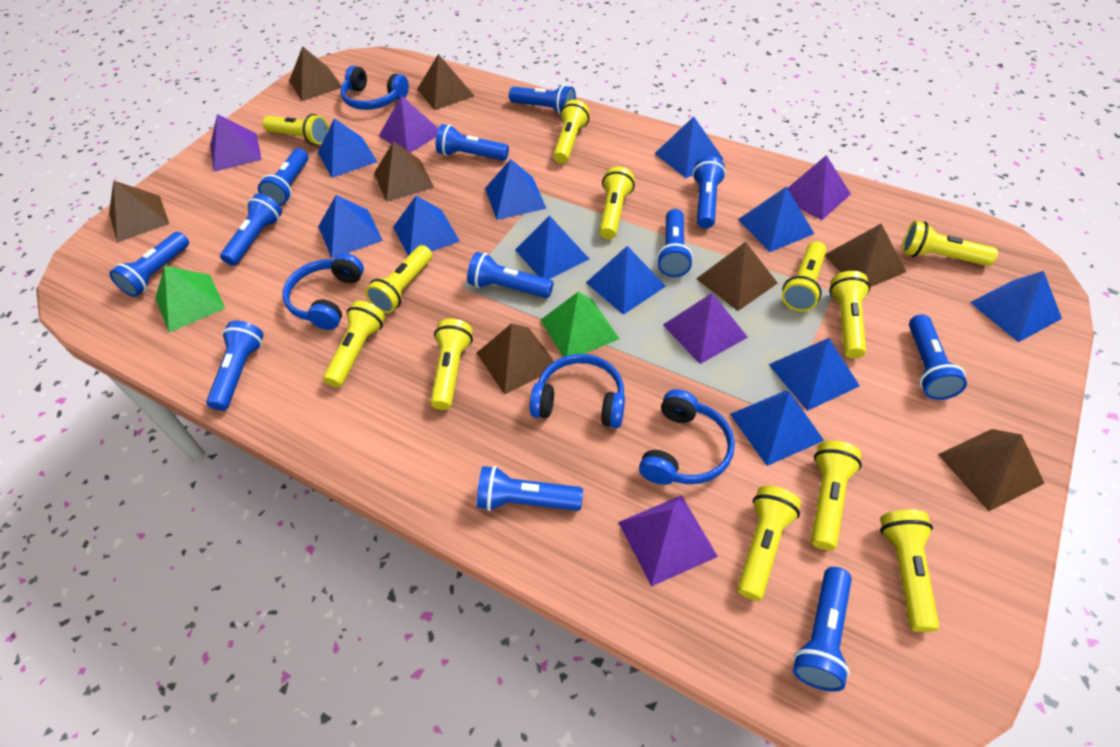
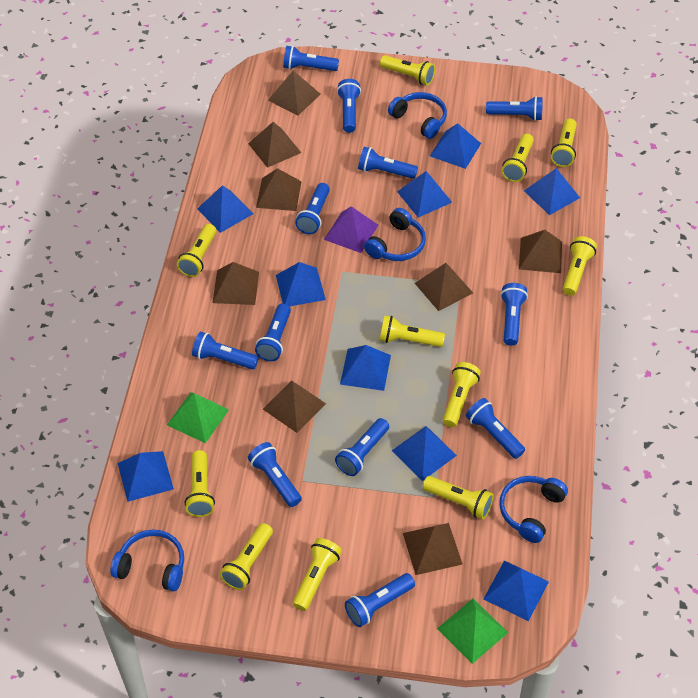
blue pyramid: [318,118,377,178] [318,195,383,258] [393,195,460,256] [485,159,547,220] [515,215,589,279] [586,246,666,315] [654,116,723,178] [730,391,824,466] [738,187,814,252] [768,338,860,411] [970,271,1062,342] = 11 -> [118,451,174,502] [197,185,253,233] [276,262,326,306] [340,345,391,391] [392,426,457,481] [397,171,452,218] [430,123,481,169] [484,560,549,621] [524,168,580,215] = 9
purple pyramid: [210,114,262,172] [379,95,439,153] [618,495,718,587] [663,293,748,364] [788,155,851,220] = 5 -> [324,206,378,253] = 1
yellow flashlight: [262,114,329,145] [323,300,385,388] [365,245,432,313] [430,319,473,410] [553,100,590,164] [599,167,635,239] [737,486,801,601] [782,241,827,311] [811,441,862,550] [829,271,870,359] [880,510,939,632] [902,221,998,266] = 12 -> [177,224,216,277] [185,450,215,517] [220,523,273,590] [293,538,342,611] [380,55,435,85] [380,315,445,347] [423,476,494,520] [443,362,481,427] [502,134,534,182] [551,118,577,167] [563,236,597,296] = 11

